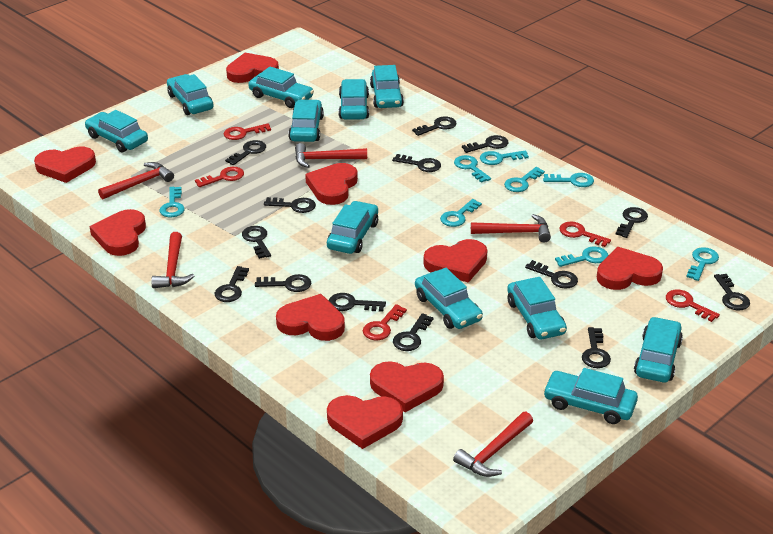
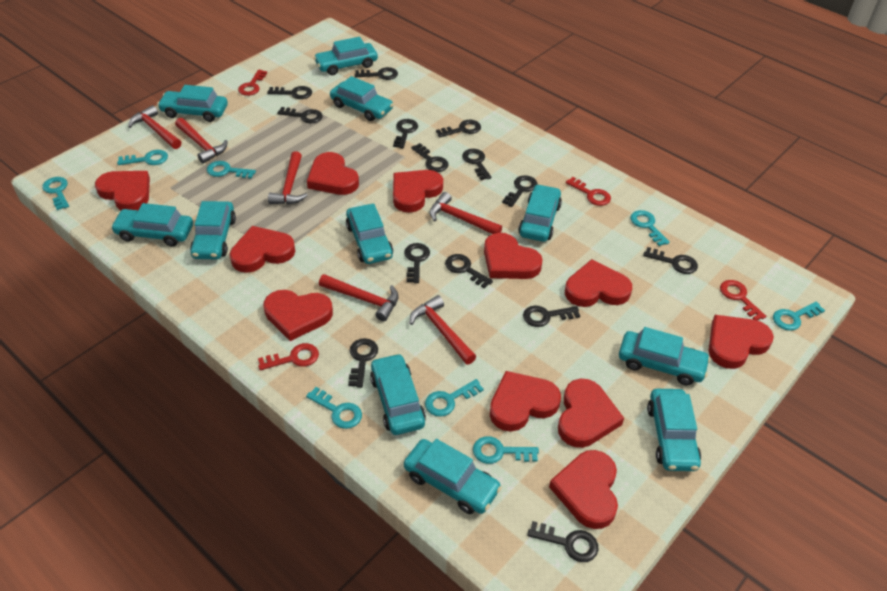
red hammer: [98,162,174,200] [151,232,194,288] [295,143,367,168] [453,412,533,477] [471,214,551,242] = 5 -> [128,105,181,149] [175,118,228,164] [268,151,308,204] [319,274,399,321] [410,295,476,365] [429,192,502,234] = 6
red heart: [34,147,96,183] [90,209,146,256] [226,53,279,83] [276,294,345,341] [305,163,358,205] [327,395,403,449] [370,361,444,412] [423,239,487,283] [597,247,663,290] = 9 -> [95,171,150,210] [230,226,295,273] [263,290,333,341] [307,152,359,195] [393,170,443,213] [484,233,543,279] [490,371,561,431] [549,450,618,529] [558,379,624,448] [565,259,632,307] [709,315,774,369] = 11
red key: [195,167,244,187] [224,123,271,140] [363,304,407,340] [559,222,611,247] [666,290,720,322] = 5 -> [238,70,267,96] [258,343,319,370] [566,177,611,206] [720,280,766,320] = 4

